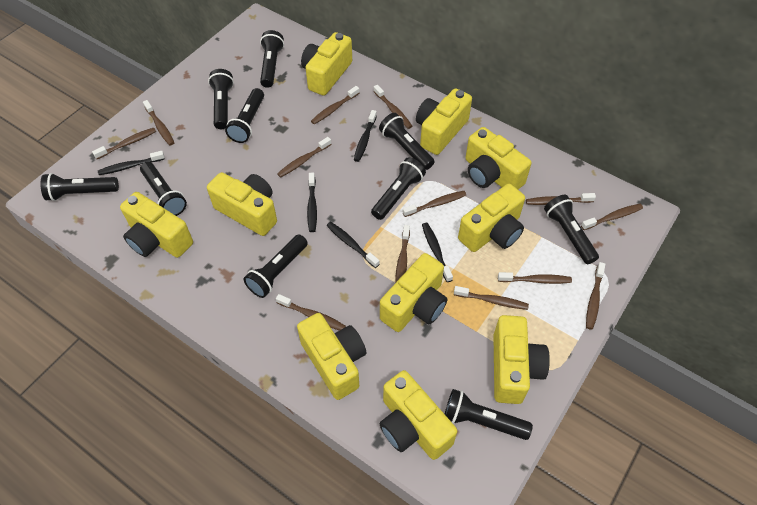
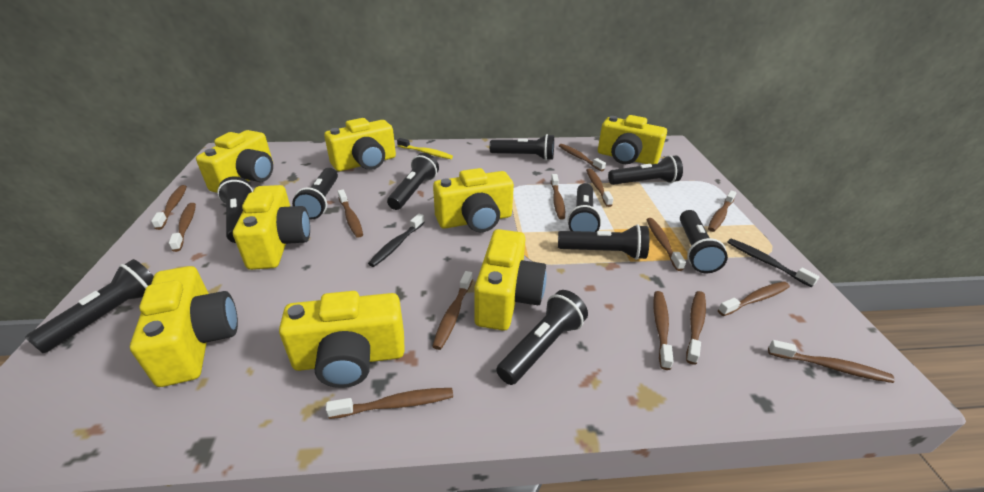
black toothbrush: [98,151,165,175] [307,173,317,232] [327,222,380,268] [354,110,377,162] [422,223,453,282] = 5 -> [368,214,425,267] [727,239,819,287] = 2
brown toothbrush: [92,128,156,159] [143,100,174,145] [276,294,346,331] [277,137,331,178] [311,86,359,124] [374,85,412,129] [395,225,410,283] [403,191,466,217] [454,286,529,310] [498,272,572,284] [526,193,596,205] [581,204,643,230] [586,262,605,330] = 13 -> [151,185,187,230] [169,203,196,252] [326,388,453,419] [338,190,363,238] [432,271,473,350] [551,174,565,220] [559,144,606,171] [586,168,613,207] [646,218,686,271] [653,291,674,370] [686,291,706,365] [708,190,736,232] [718,281,790,316] [768,340,895,383] = 14
yellow camera: [120,192,193,258] [207,172,277,236] [297,313,366,400] [301,32,352,96] [380,253,447,332] [380,370,457,460] [416,88,472,155] [458,184,525,252] [466,127,531,190] [493,315,550,404] = 10 -> [130,266,238,387] [196,130,273,193] [233,185,310,270] [279,291,405,388] [324,118,396,171] [433,168,514,232] [474,229,547,331] [598,115,667,164] = 8
yellow toothbrush: none = 0 -> [397,138,453,159] = 1

